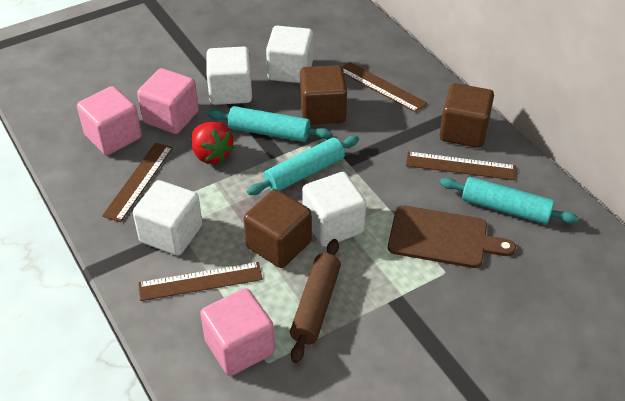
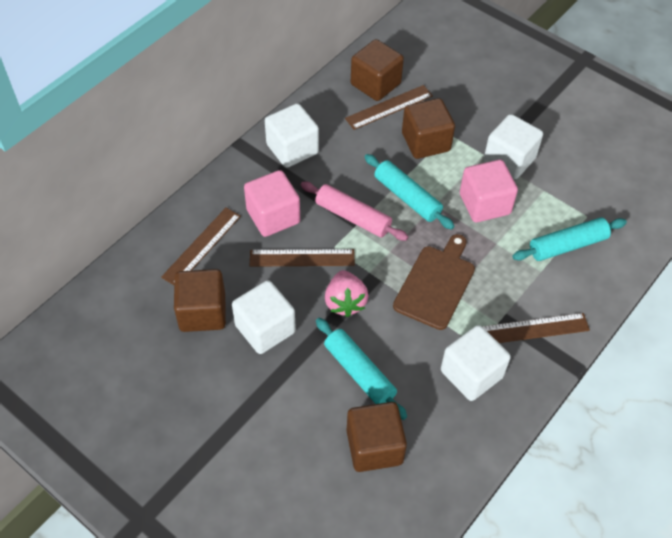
brown cube: [244,189,312,268] [300,65,347,125] [439,83,494,148] = 3 -> [174,269,226,332] [347,402,407,472] [351,39,404,101] [402,98,455,159] = 4
brown rolling pin: [290,239,341,363] = 1 -> none = 0
pink cube: [77,86,142,155] [137,68,199,134] [200,288,275,376] = 3 -> [244,170,300,237] [460,160,518,222] = 2
pink rolling pin: none = 0 -> [301,182,408,241] = 1
pink strawberry: none = 0 -> [325,270,368,317] = 1
red strawberry: [191,122,235,164] = 1 -> none = 0

